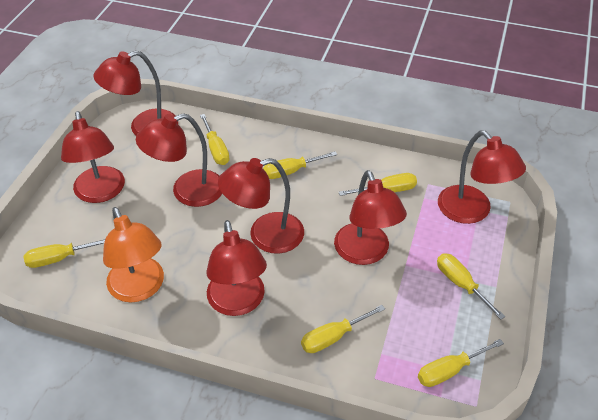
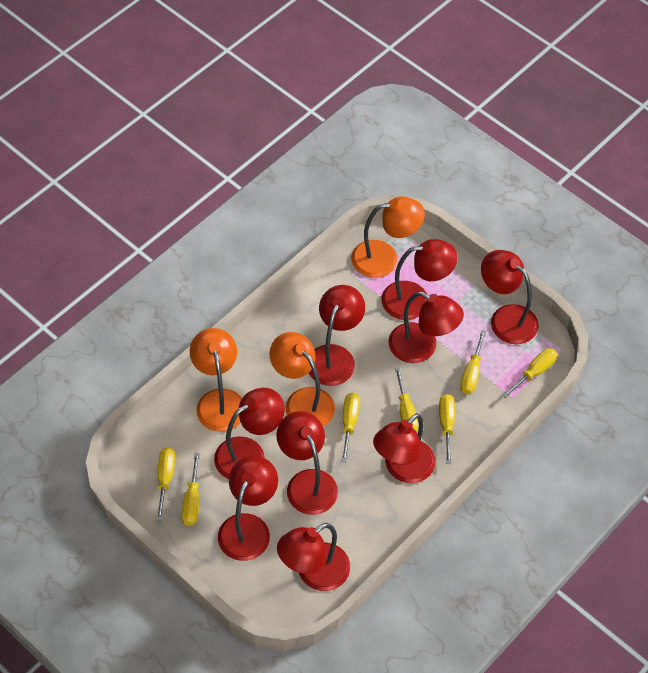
orange lamp: [103,207,164,303] = 1 -> [190,328,242,432] [269,332,335,427] [351,197,425,278] = 3
red lamp: [61,111,125,203] [93,51,178,135] [136,113,222,207] [207,220,267,316] [218,158,304,254] [334,170,407,265] [438,130,526,224] = 7 -> [214,388,285,479] [218,456,278,561] [276,411,338,515] [277,523,350,591] [309,285,365,386] [373,413,435,483] [381,239,458,320] [388,292,464,363] [481,250,539,344] = 9

